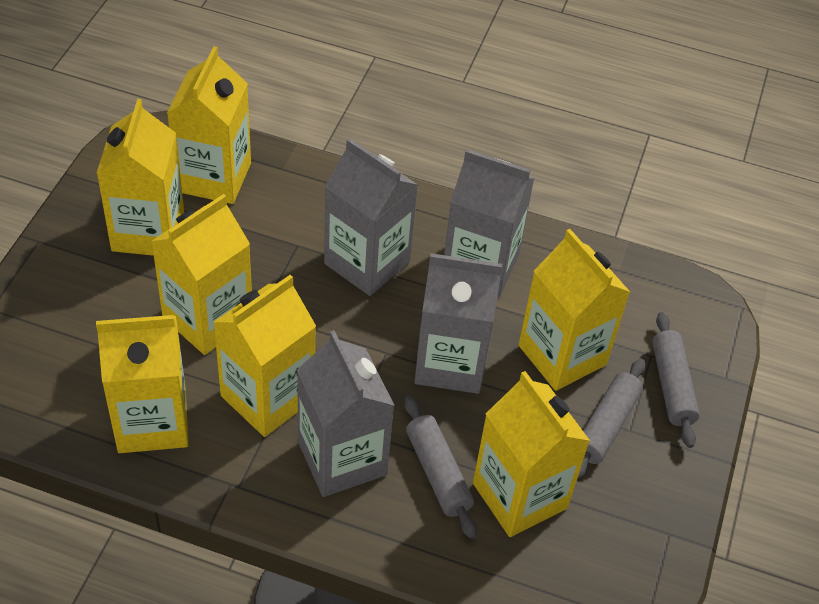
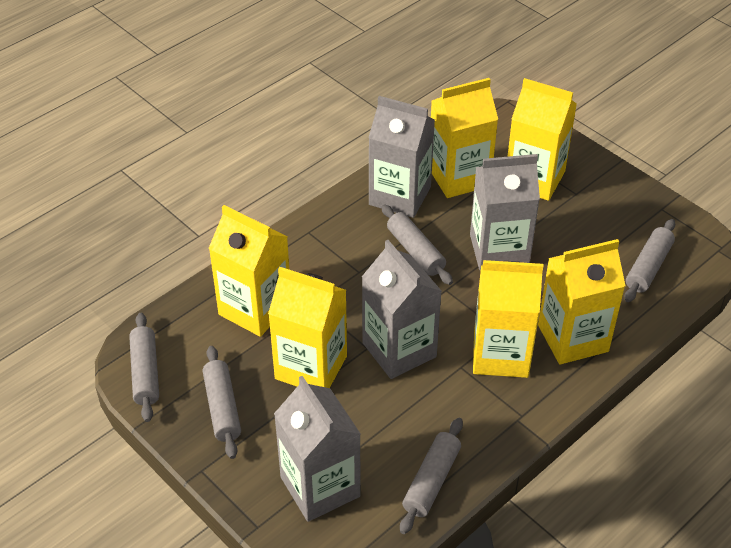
grey rolling pin: [404,396,477,539] [577,359,645,479] [652,312,700,448] = 3 -> [129,313,159,422] [203,346,241,459] [381,204,453,285] [400,418,463,534] [625,219,675,302] = 5
yellow carton: [96,315,189,453] [97,99,184,256] [151,194,252,355] [167,46,251,204] [213,275,316,437] [473,371,590,537] [518,229,630,391] = 7 -> [209,205,289,337] [268,267,347,388] [431,78,498,198] [473,260,543,378] [507,78,577,201] [538,239,626,364] = 6

